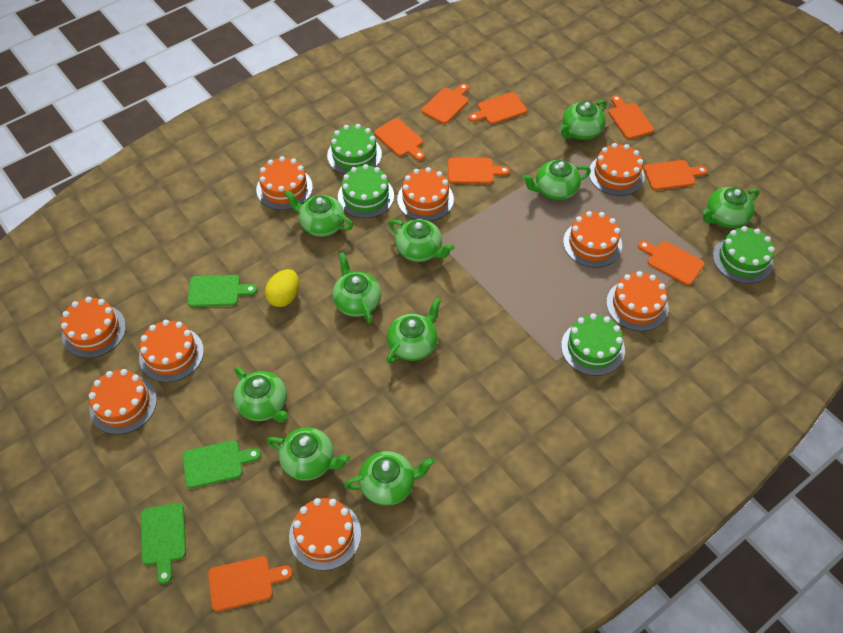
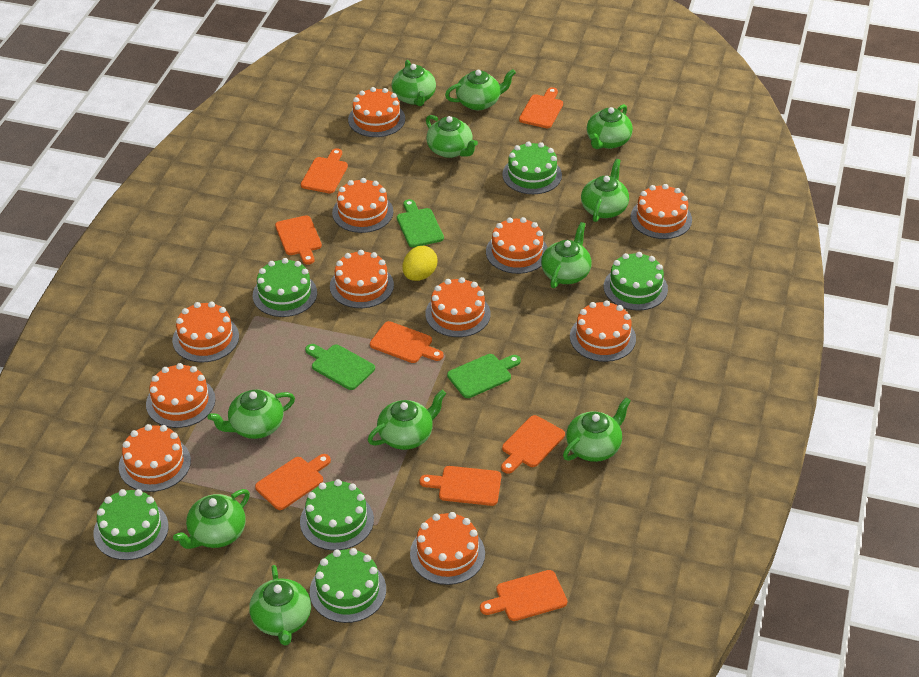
green cake: [327,124,382,174] [338,164,394,218] [561,313,625,376] [713,226,775,284] = 4 -> [93,489,169,560] [253,258,317,317] [300,479,374,550] [310,548,386,623] [502,141,562,194] [604,252,668,311] = 6
green teapot: [234,367,289,423] [267,427,350,481] [284,190,353,237] [333,252,381,324] [344,451,435,506] [386,298,441,364] [389,219,454,262] [522,160,591,200] [560,100,607,140] [702,187,759,228] = 10 -> [173,489,250,549] [208,390,295,439] [249,565,311,646] [368,390,446,450] [391,60,436,106] [426,115,478,158] [445,69,516,110] [541,222,592,288] [563,397,631,462] [581,159,629,222] [587,104,633,149] = 11
orange cake: [61,297,126,358] [89,369,157,434] [139,320,204,382] [256,156,313,210] [289,498,361,571] [397,167,454,221] [563,211,622,267] [589,143,645,196] [606,271,668,331] = 9 -> [119,424,191,492] [146,363,216,428] [172,302,239,363] [330,250,394,308] [332,178,393,233] [348,87,405,137] [410,512,485,585] [425,277,491,337] [486,217,548,274] [570,300,636,362] [631,184,692,239] = 11

